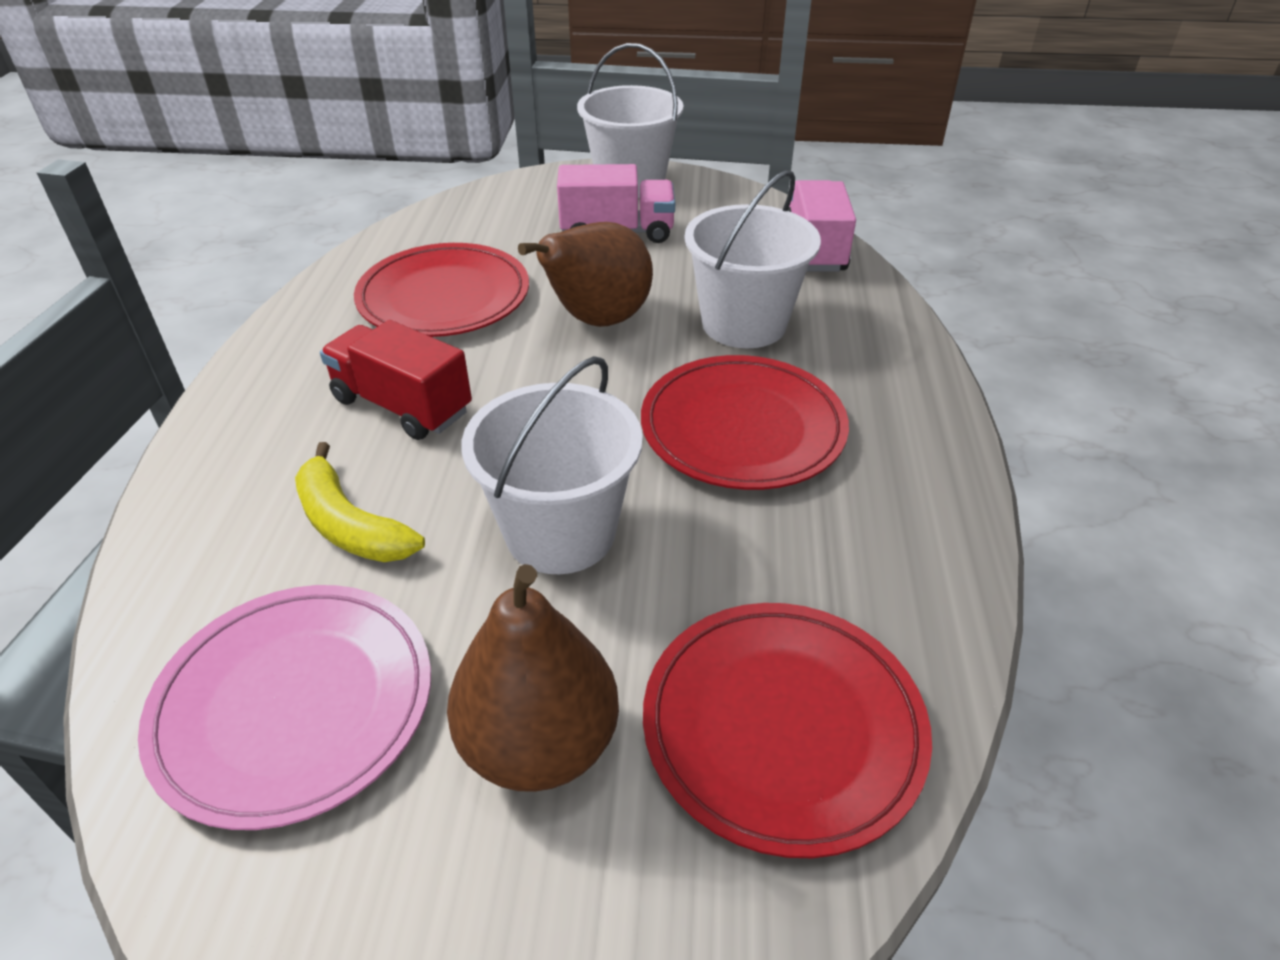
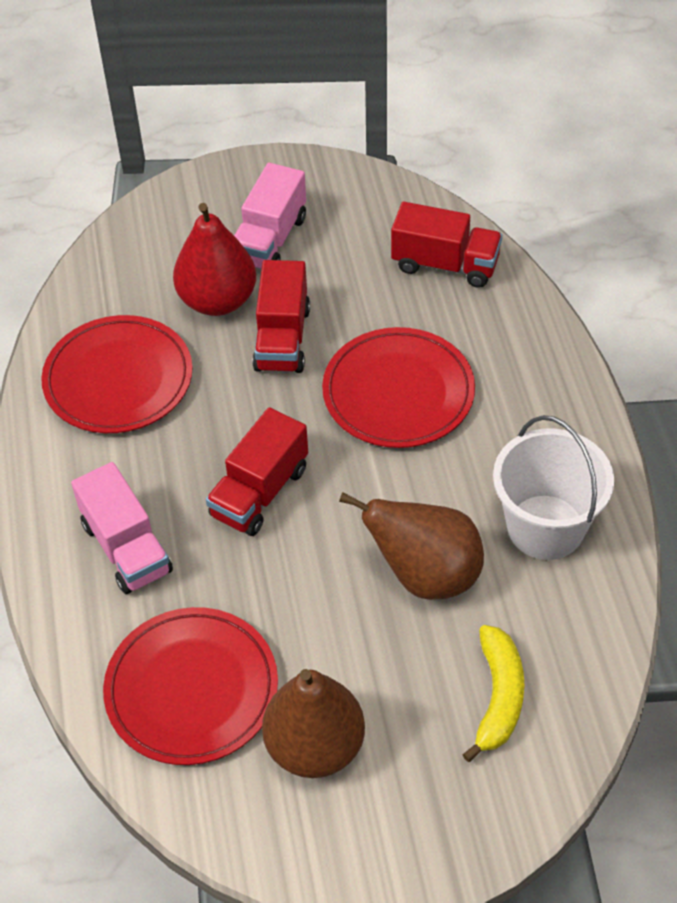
pink plate: [138,585,431,830] = 1 -> none = 0
red pear: none = 0 -> [173,203,256,316] = 1
red truck: [320,320,472,440] = 1 -> [206,407,308,536] [252,260,310,373] [391,202,502,288] = 3
white bucket: [461,356,643,574] [577,43,683,198] [684,170,821,348] = 3 -> [493,415,614,560] = 1

